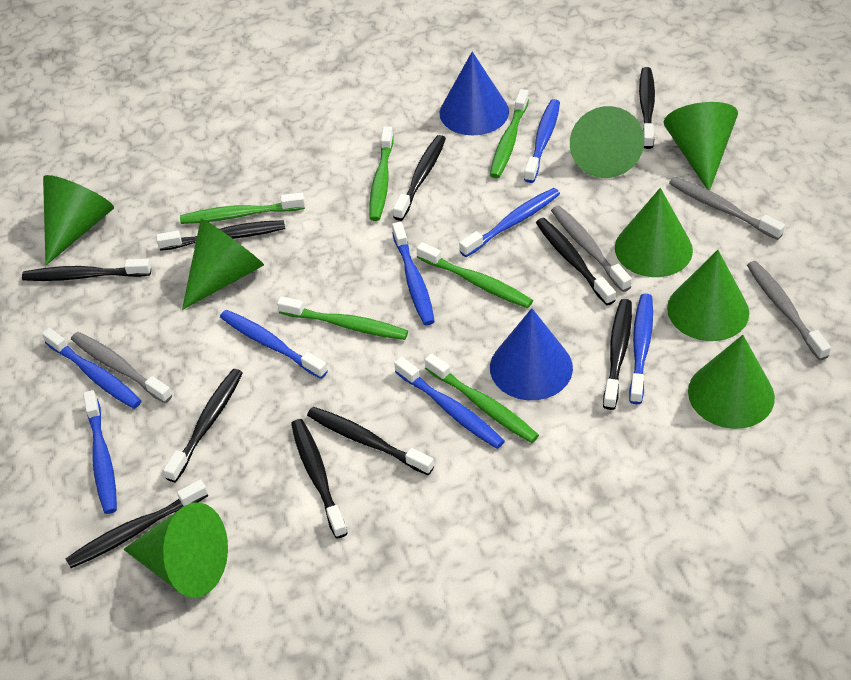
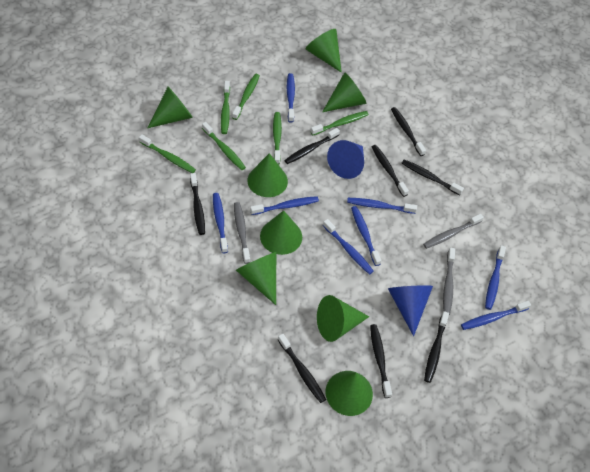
black toothbrush: [22,259,151,281] [65,480,208,568] [156,220,285,251] [163,369,243,482] [291,419,348,538] [307,407,434,475] [393,135,446,221] [536,218,616,305] [603,299,632,410] [639,67,655,149] = 10 -> [190,173,205,235] [278,334,326,403] [284,128,340,164] [370,324,392,398] [372,145,409,197] [391,107,426,156] [402,159,464,196] [424,311,449,383] = 8
grey toothbrush: [71,332,172,403] [551,206,632,292] [669,177,785,240] [747,261,831,360] = 4 -> [234,202,250,264] [423,214,484,249] [443,248,455,315] = 3

